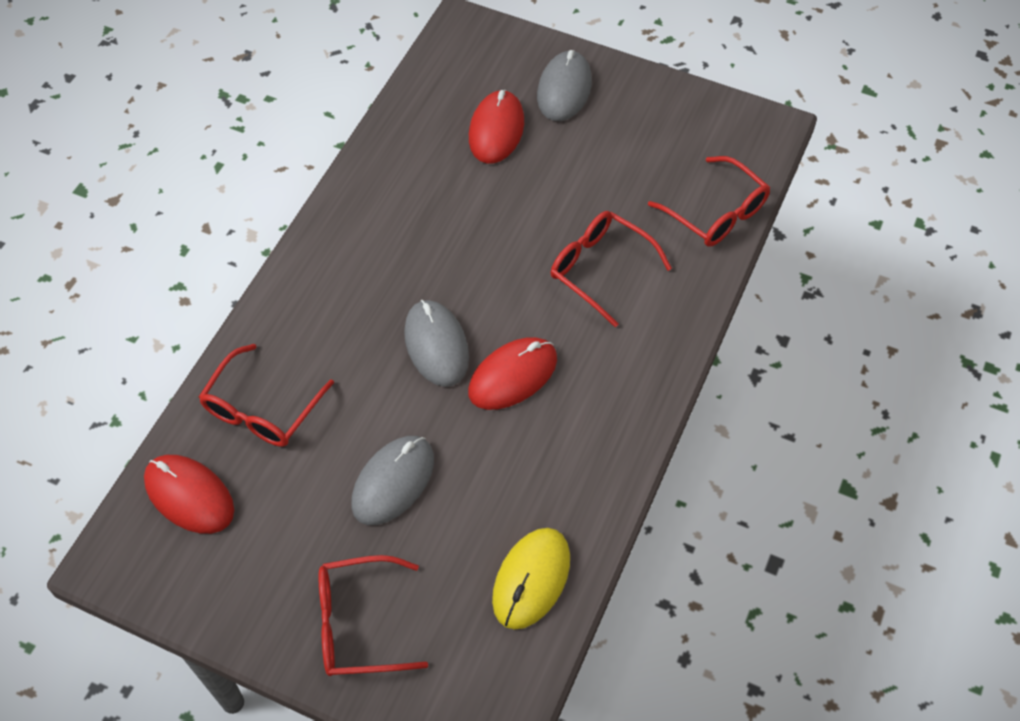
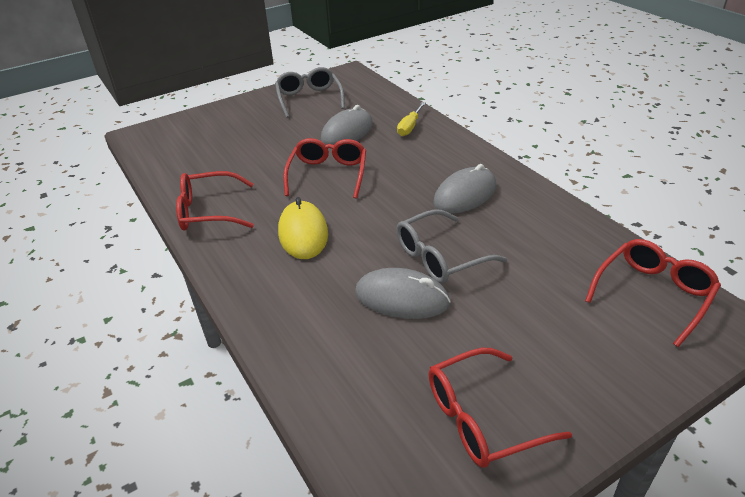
grey glasses: none = 0 -> [275,67,345,118] [396,209,507,283] = 2
red mouse: [144,455,234,534] [468,337,557,410] [469,90,524,163] = 3 -> none = 0
yellow screwdriver: none = 0 -> [397,102,425,136] = 1

